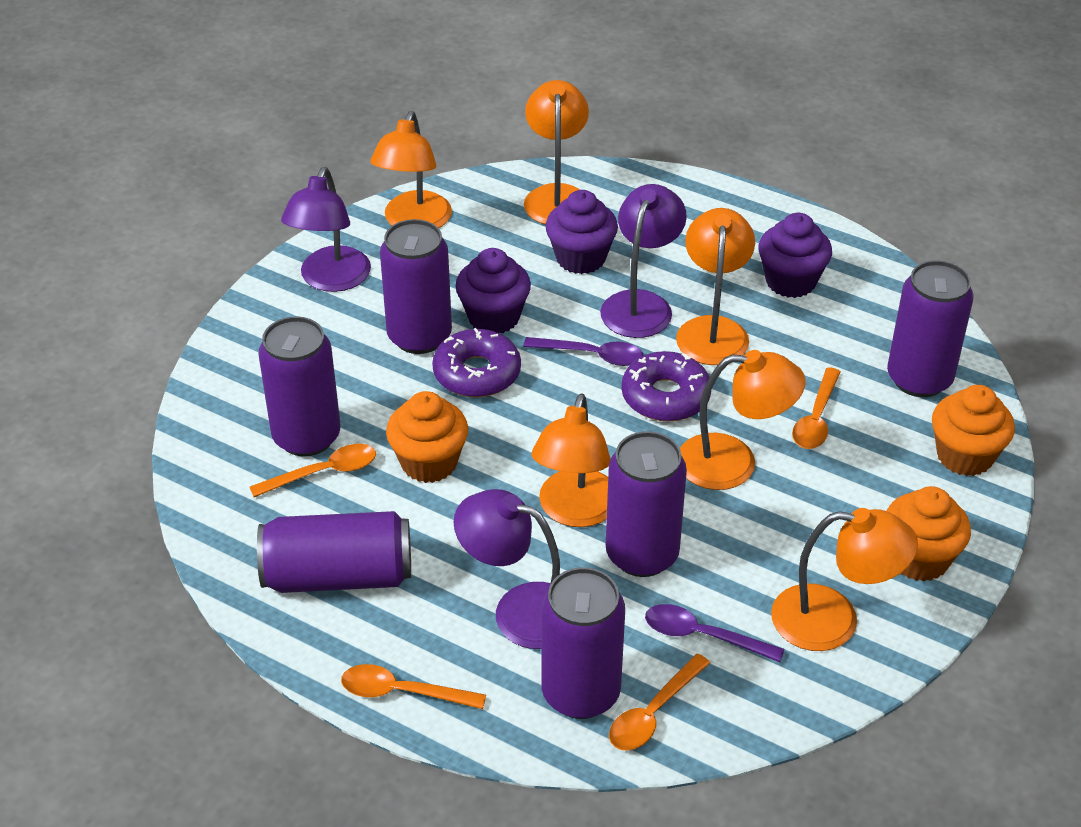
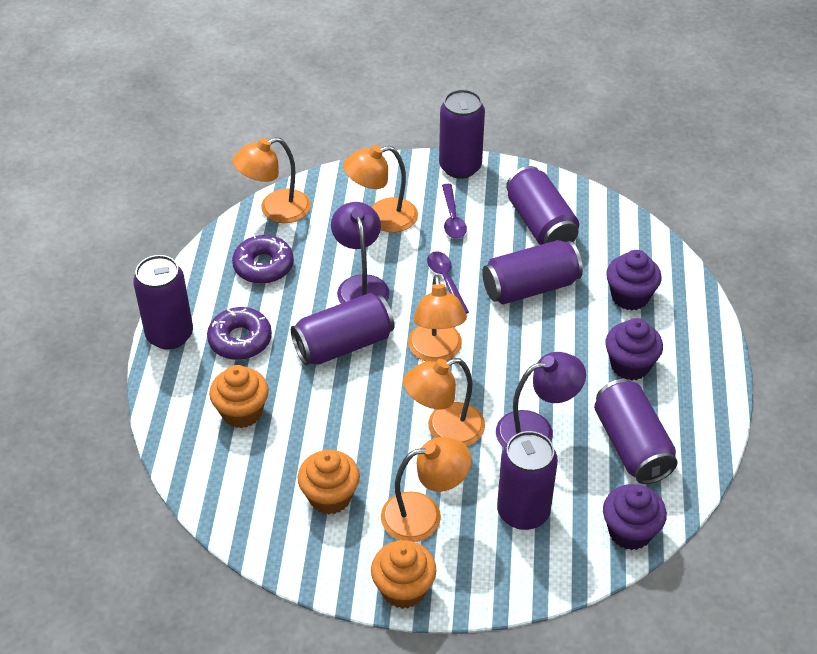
orange lamp: [370,111,452,228] [524,80,589,224] [531,393,611,527] [676,208,755,365] [680,350,806,490] [771,508,918,651] = 6 -> [232,137,311,223] [343,145,418,232] [381,437,472,542] [403,358,485,446] [408,275,467,362] = 5
orange spoon: [250,444,376,497] [341,664,486,709] [609,654,710,750] [792,367,841,449] = 4 -> none = 0
purple can: [257,511,411,593] [258,316,340,456] [380,219,452,354] [541,567,625,719] [606,431,687,577] [887,260,974,397] = 6 -> [133,255,193,350] [291,293,394,365] [439,89,485,179] [482,240,583,304] [497,431,558,530] [506,166,579,245] [594,379,678,484] = 7
purple lamp: [281,167,371,292] [454,489,560,649] [600,184,687,338] = 3 -> [331,202,390,304] [496,352,586,448] = 2

